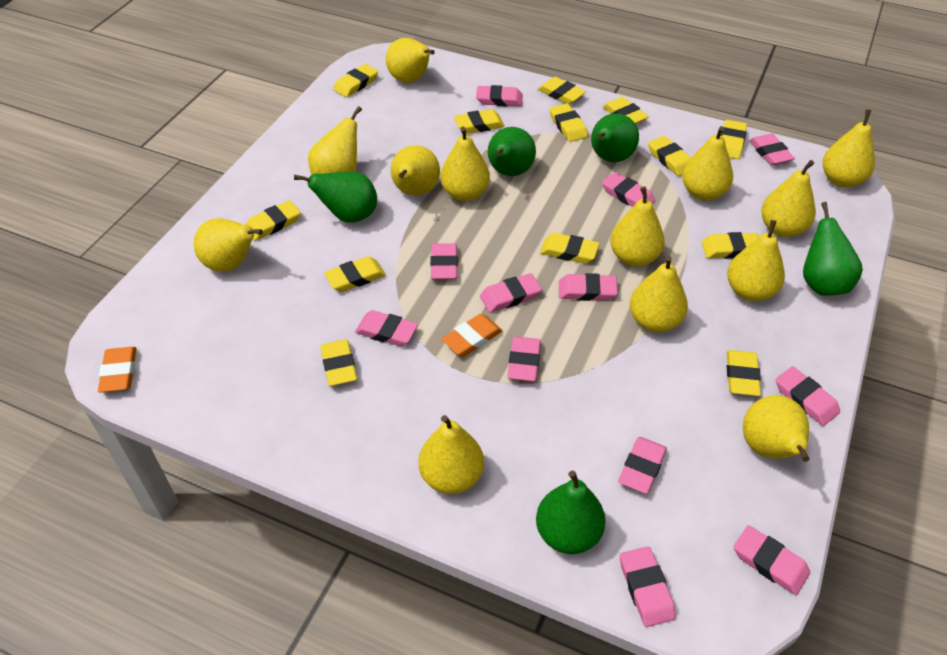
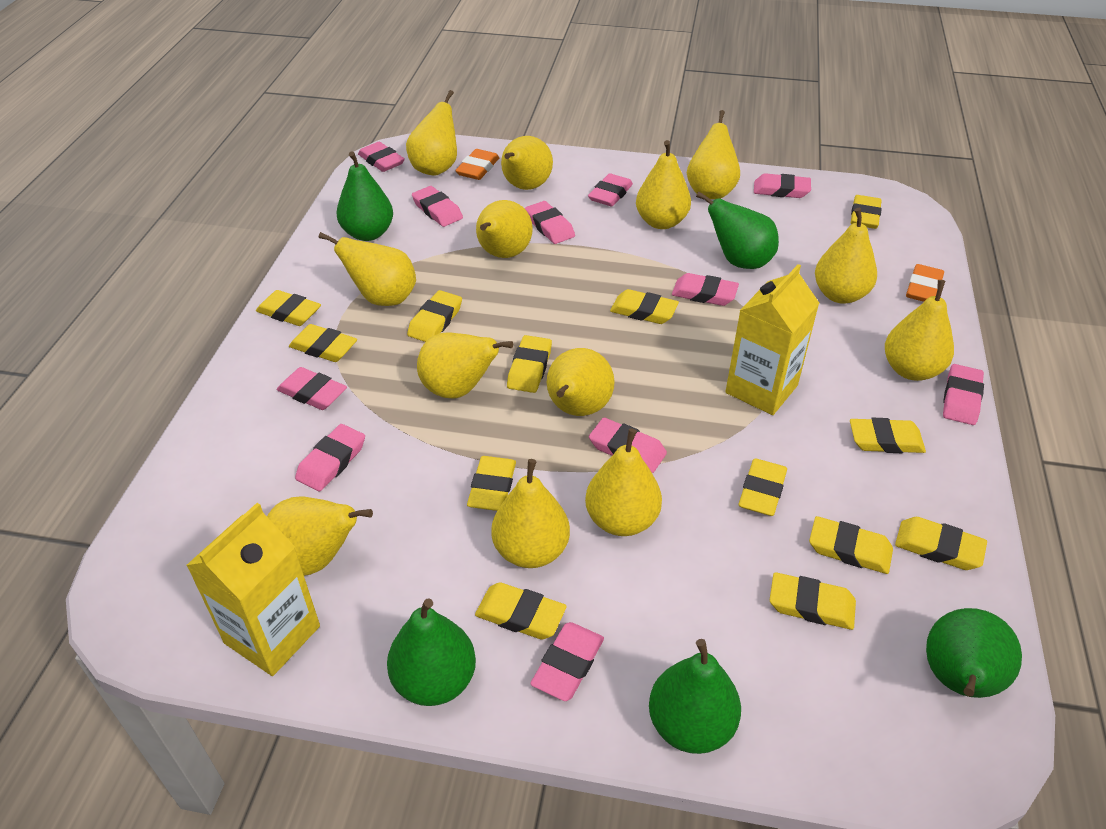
pink eraser: [355,310,418,346] [430,243,458,280] [476,85,523,107] [480,273,542,313] [507,336,541,381] [559,273,618,301] [602,172,655,207] [618,437,667,494] [620,546,676,627] [734,525,810,595] [749,133,795,165] [776,366,840,426] = 12 -> [277,367,347,410] [295,424,365,491] [358,142,405,172] [412,186,463,227] [525,201,575,244] [530,622,604,701] [588,173,633,206] [589,417,667,473] [672,273,739,306] [754,173,811,198] [943,364,984,425] = 11
yellow carton: none = 0 -> [186,503,320,676] [725,264,819,415] = 2

